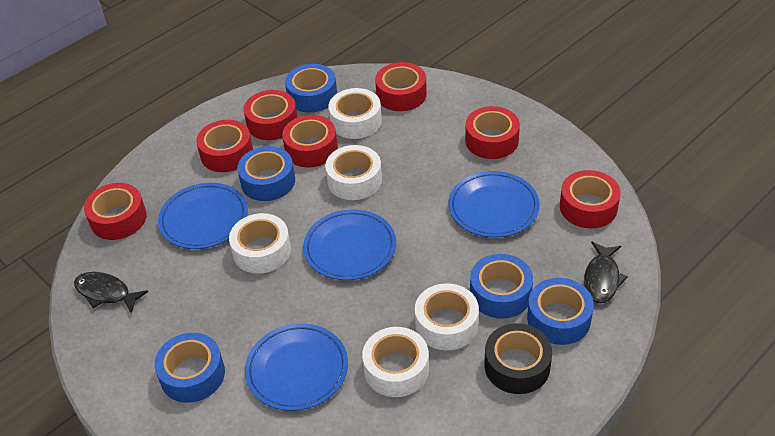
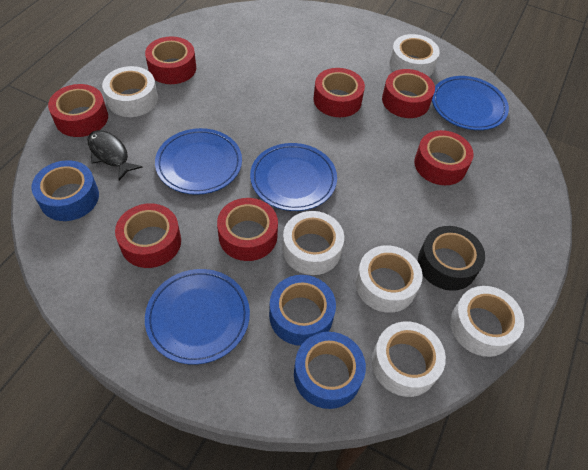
black fish: [74,272,148,313] [584,241,628,303] = 2 -> [88,130,143,180] = 1
blue tape: [154,333,225,403] [237,146,295,201] [285,64,337,113] [470,254,533,319] [527,278,594,345] = 5 -> [31,160,99,221] [269,275,336,346] [294,332,366,409] = 3
white tape: [229,213,291,274] [325,145,382,200] [328,88,382,139] [362,327,429,397] [415,283,479,350] = 5 -> [102,66,158,117] [282,211,344,275] [355,245,423,313] [372,321,446,397] [389,34,440,77] [450,286,524,357] = 6

